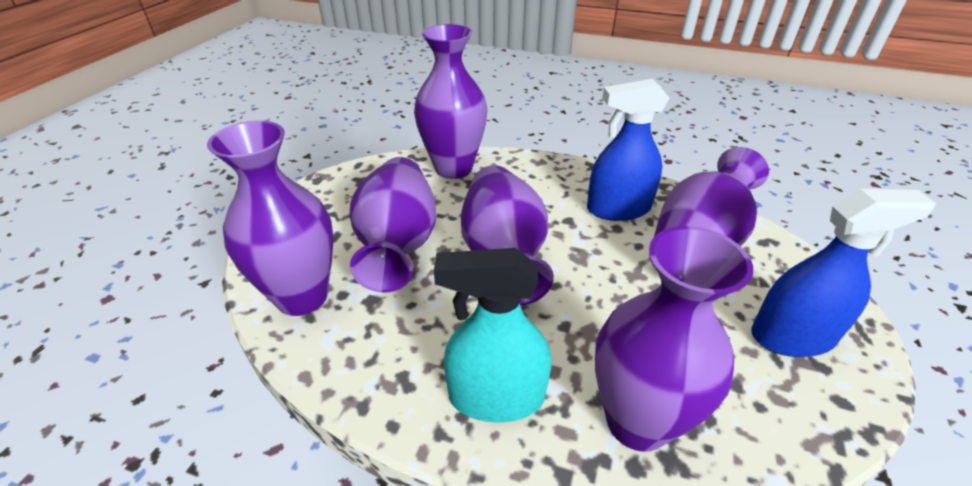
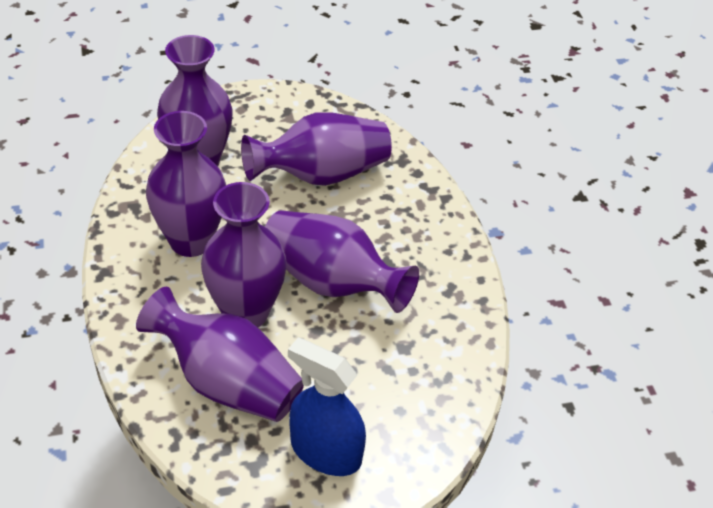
blue spray bottle: [587,79,670,221] [751,189,936,357] = 2 -> [288,337,366,476] = 1
turquoise spray bottle: [434,248,551,423] = 1 -> none = 0

